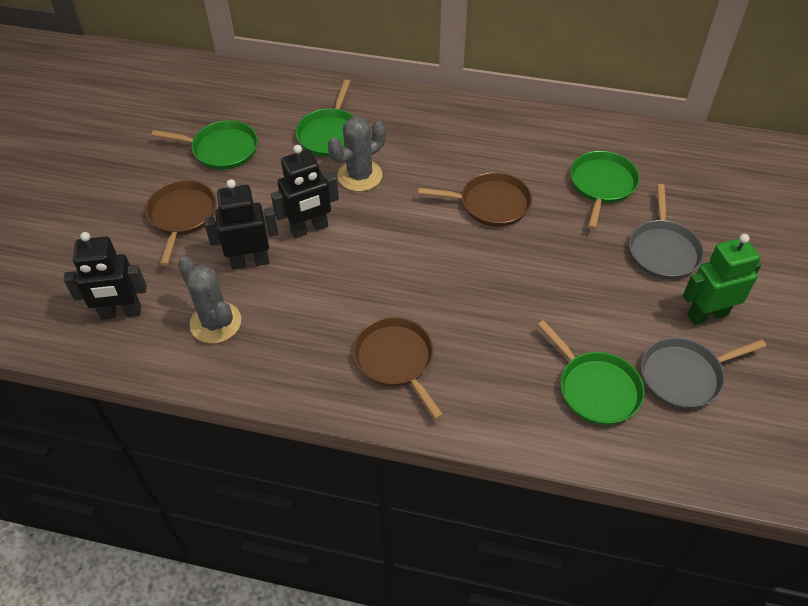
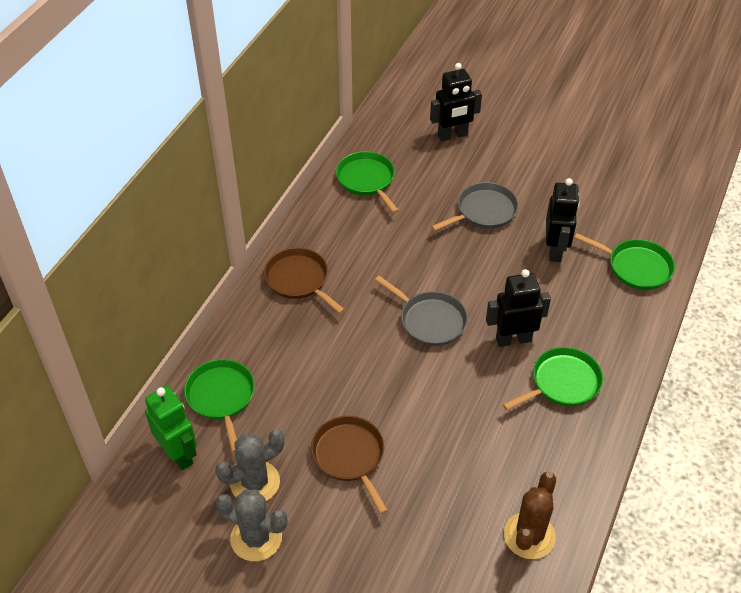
brown cactus: none = 0 -> [504,472,556,559] = 1
brown pan: [145,180,216,266] [353,317,443,419] [418,172,532,227] = 3 -> [264,248,345,314] [311,416,388,514] = 2

